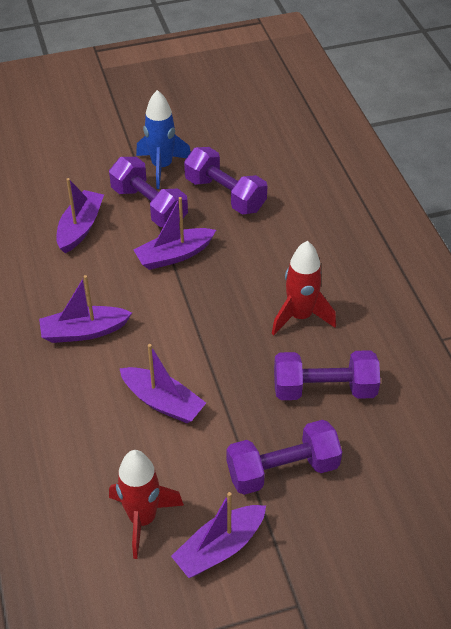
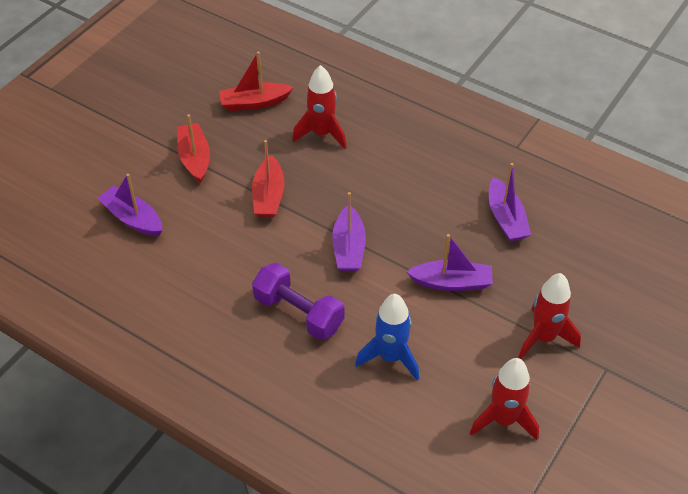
purple boat: [39,275,132,343] [56,178,104,253] [119,344,206,423] [133,197,216,270] [171,492,266,578] = 5 -> [98,174,163,236] [332,192,366,271] [406,234,493,291] [489,163,531,241] = 4
purple dumbbell: [109,157,188,227] [184,147,267,215] [227,420,342,495] [274,350,380,400] = 4 -> [252,263,344,340] = 1
red boat: none = 0 -> [177,115,210,183] [219,52,294,111] [252,140,284,218] = 3
red rocket: [109,450,184,559] [272,241,336,336] = 2 -> [292,65,347,149] [470,358,539,440] [519,273,581,359] = 3

